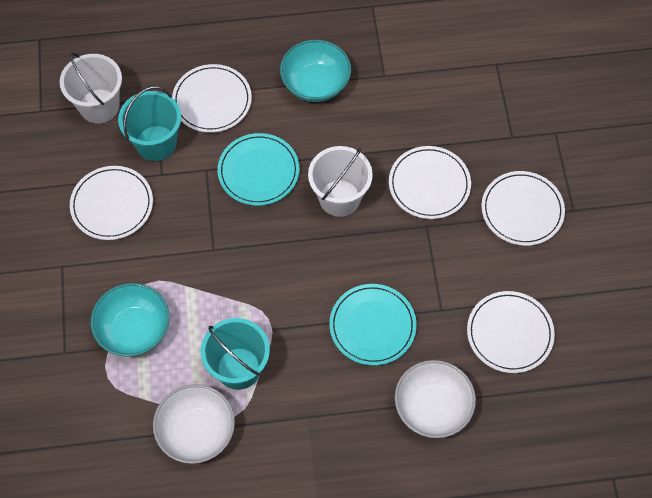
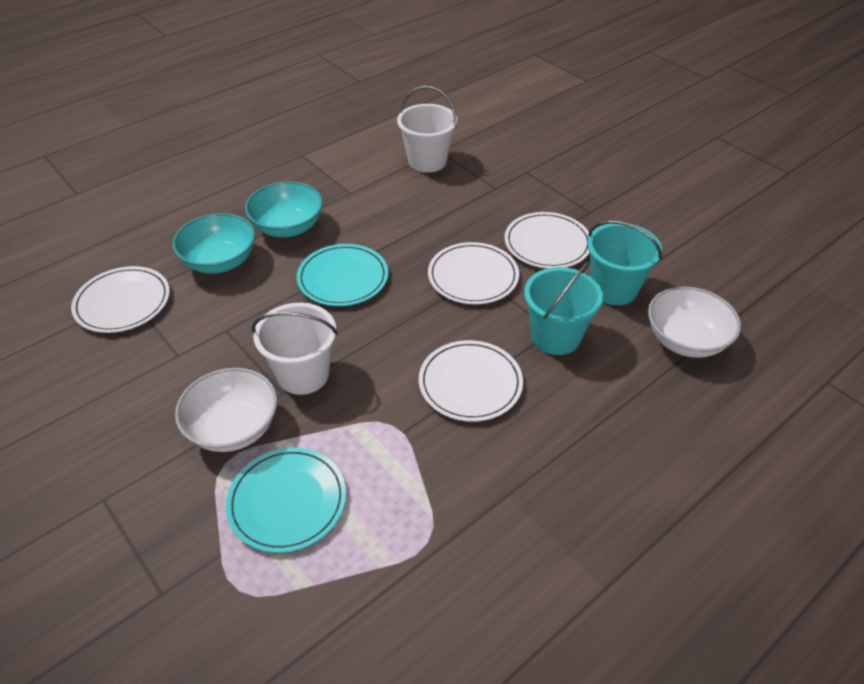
white plate: [70,166,153,240] [172,64,252,133] [389,146,471,219] [467,291,555,373] [481,171,565,246] = 5 -> [71,266,170,333] [419,340,523,422] [428,242,519,305] [505,212,590,269] = 4

